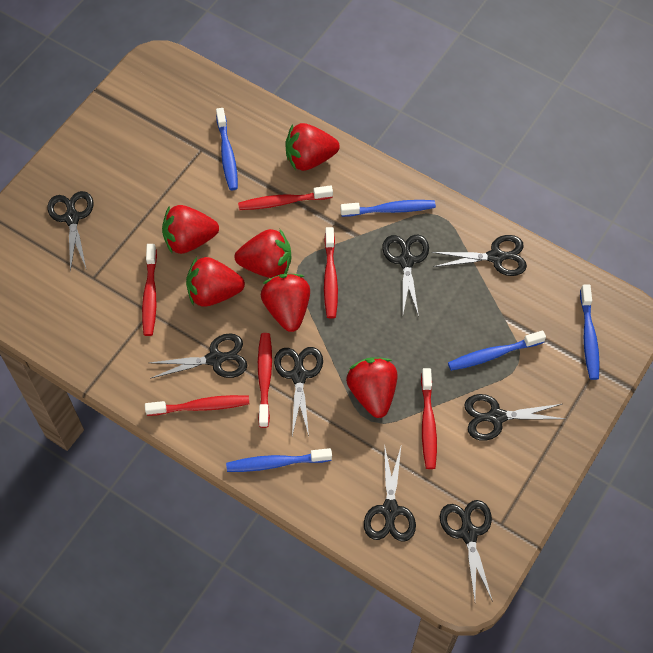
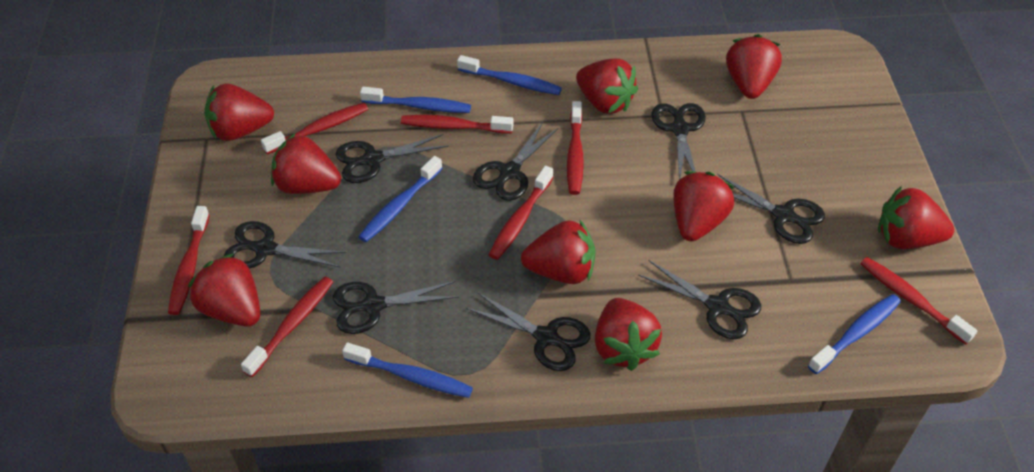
red strawberry: [162,205,219,254] [186,257,245,307] [235,229,291,278] [261,274,310,332] [285,123,340,171] [346,357,398,418] = 6 -> [188,253,260,327] [205,84,274,141] [271,134,341,194] [521,220,596,284] [576,58,638,114] [595,298,662,371] [673,171,734,241] [726,34,782,99] [878,186,954,249] = 9
red toothbrush: [142,244,157,336] [145,395,249,416] [238,185,333,210] [258,333,272,428] [324,227,338,318] [421,368,437,469] = 6 -> [168,206,210,315] [241,277,333,377] [261,103,368,154] [401,115,513,133] [489,166,554,260] [567,101,584,195] [860,257,977,345] = 7

